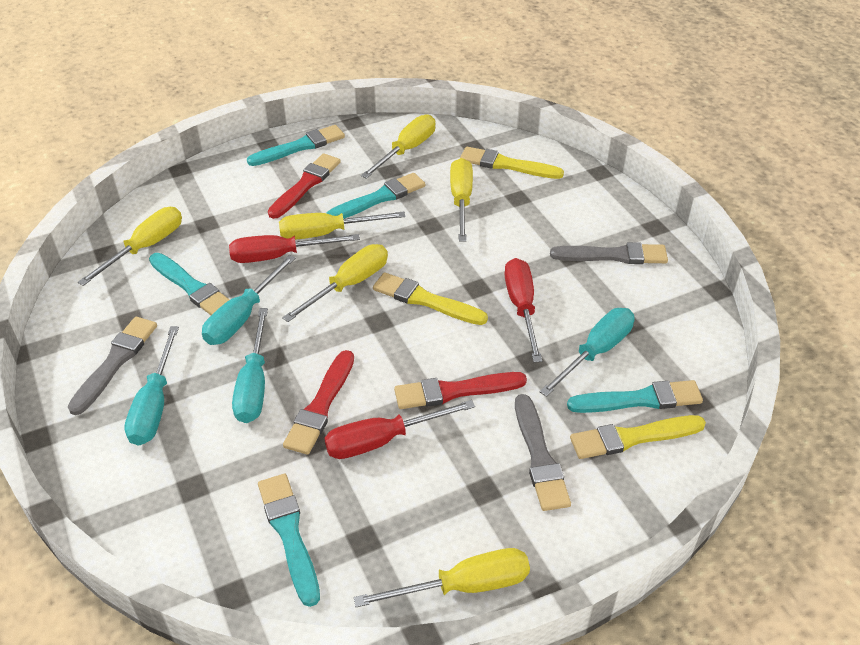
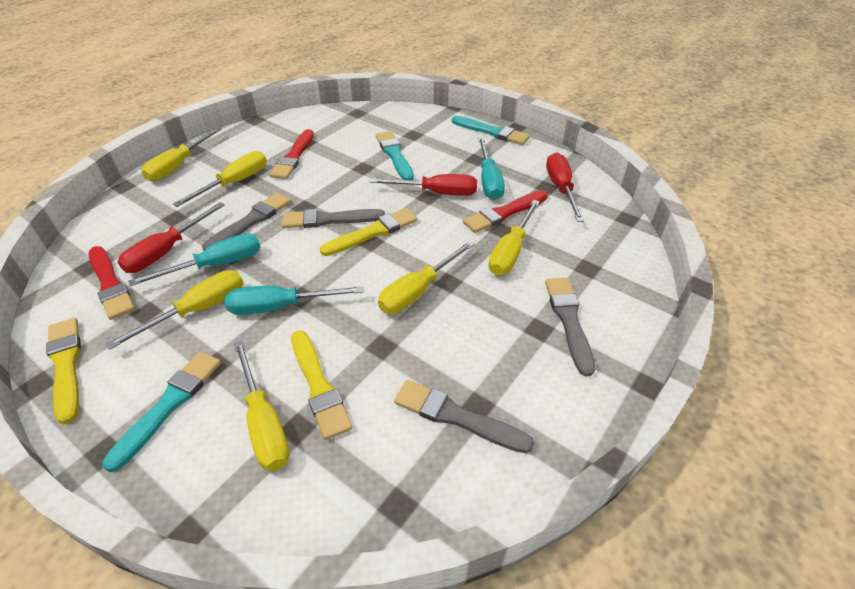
grey brush: [68,317,157,415] [515,394,571,511] [550,242,668,264] = 3 -> [202,193,291,251] [282,209,385,228] [394,380,534,453] [545,278,595,377] = 4
turquoise brush: [149,253,230,315] [247,125,345,166] [258,474,320,607] [327,173,425,219] [567,380,703,413] = 5 -> [102,352,221,472] [376,131,414,180] [452,116,530,145] = 3
turquoise screwdriver: [124,326,179,446] [202,255,296,345] [232,308,268,423] [539,308,635,397] = 4 -> [128,233,261,286] [225,286,364,315] [478,137,505,200] = 3

